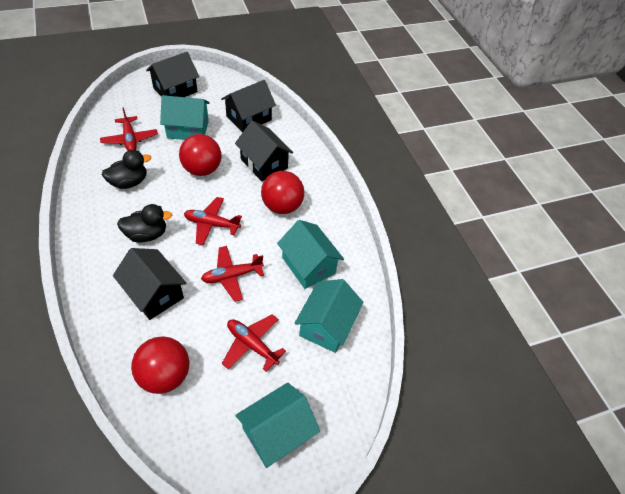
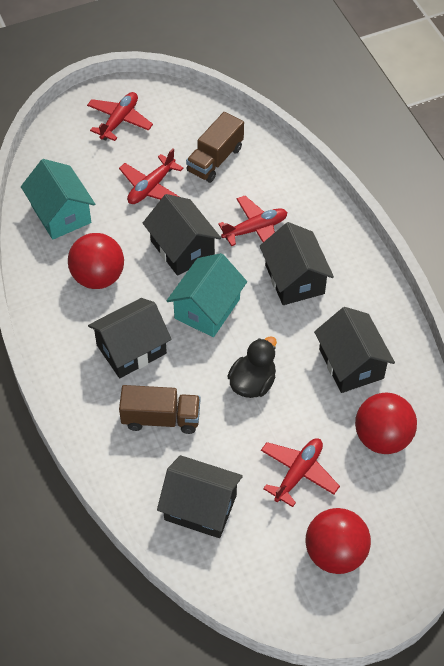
black duck: [102,150,151,189] [117,204,172,243] = 2 -> [227,336,277,398] = 1
black house: [113,248,187,320] [146,52,199,97] [221,80,276,133] [235,120,294,181] = 4 -> [88,298,172,378] [143,194,221,276] [157,455,243,538] [260,222,334,305] [314,307,395,393] = 5
brown truck: none = 0 -> [119,385,200,434] [186,112,244,183] = 2
turquoise house: [160,95,210,140] [235,383,320,468] [277,220,344,289] [294,279,364,353] = 4 -> [21,159,95,240] [167,253,247,337] = 2

